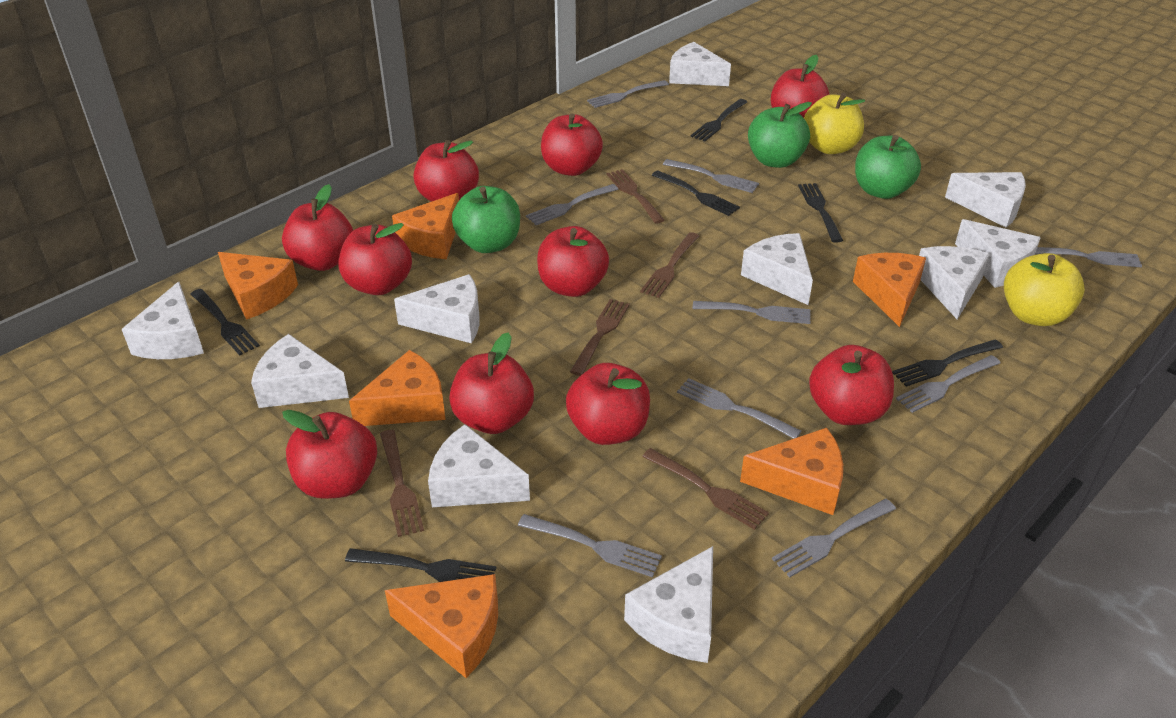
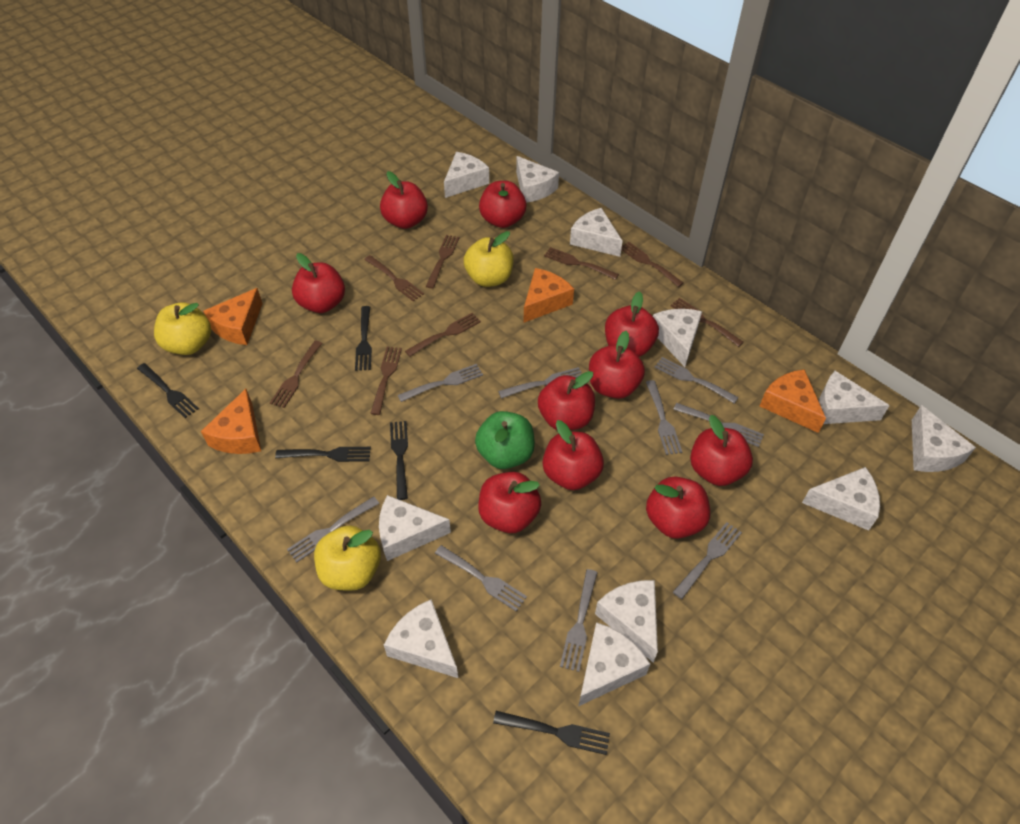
black fork: [190,289,260,355] [345,548,496,582] [652,171,740,216] [690,99,747,142] [798,183,843,243] [892,339,1003,387] = 6 -> [137,363,199,418] [275,447,371,462] [355,306,372,371] [390,421,408,500] [493,711,610,755] = 5
brown fork: [380,430,424,537] [570,299,630,376] [607,169,665,224] [640,232,699,298] [642,448,769,530] = 5 -> [270,341,323,408] [364,255,424,302] [370,347,402,415] [405,313,481,357] [426,235,459,289] [544,247,619,280] [621,242,684,287] [670,298,744,347] = 8
green apple: [452,186,520,253] [748,102,812,168] [855,135,921,199] = 3 -> [475,411,535,469] = 1
orange cheese: [218,252,298,320] [349,350,446,426] [385,574,498,678] [392,193,459,259] [740,428,843,515] [853,253,926,327] = 6 -> [201,389,261,454] [203,288,263,345] [523,268,574,323] [760,369,826,433] = 4
white cheese: [122,282,204,359] [251,334,349,408] [394,274,479,343] [428,424,530,507] [624,546,713,663] [669,42,731,86] [741,233,813,305] [919,246,990,319] [945,172,1026,227] [955,219,1041,288] = 10 -> [379,495,451,561] [384,599,458,678] [444,152,489,198] [516,156,559,203] [570,208,623,257] [578,622,650,706] [595,580,658,663] [653,309,702,367] [802,467,880,531] [819,371,890,424] [912,405,976,472] = 11
yellow apple: [804,93,865,154] [1004,253,1085,326] = 2 -> [154,302,211,355] [314,525,381,591] [464,231,514,287] = 3

